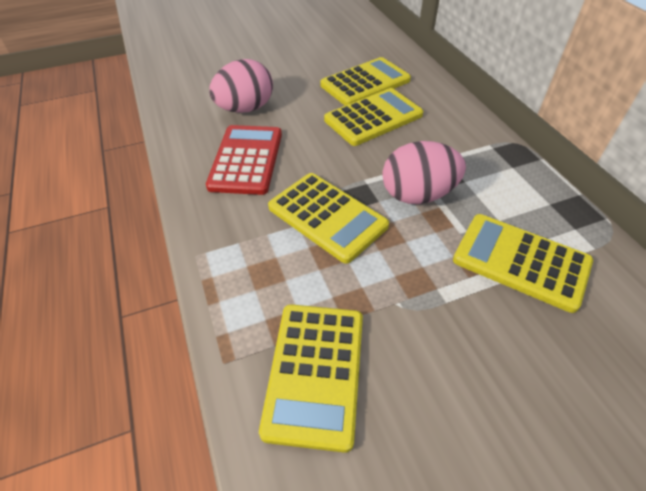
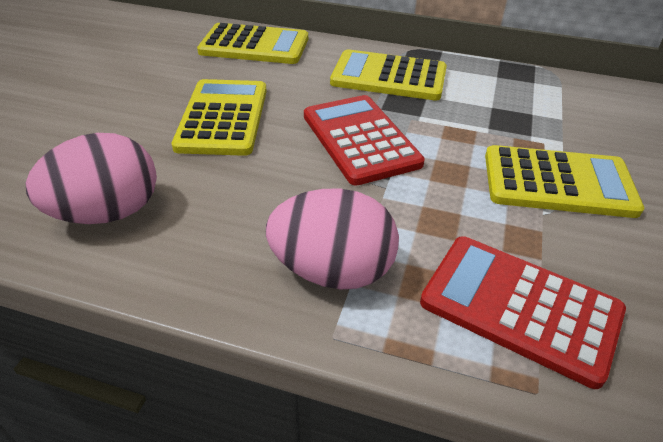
red calculator: [206,125,282,195] = 1 -> [304,95,425,186] [420,236,626,389] = 2
yellow calculator: [259,304,363,453] [268,173,389,264] [320,57,411,106] [324,88,423,146] [453,214,593,313] = 5 -> [172,79,267,156] [197,23,308,64] [330,49,447,100] [485,145,644,218] = 4

